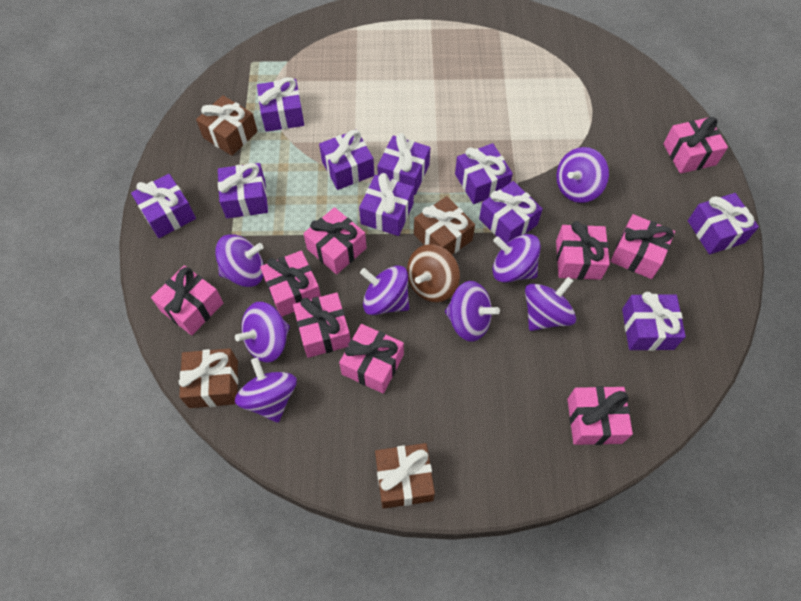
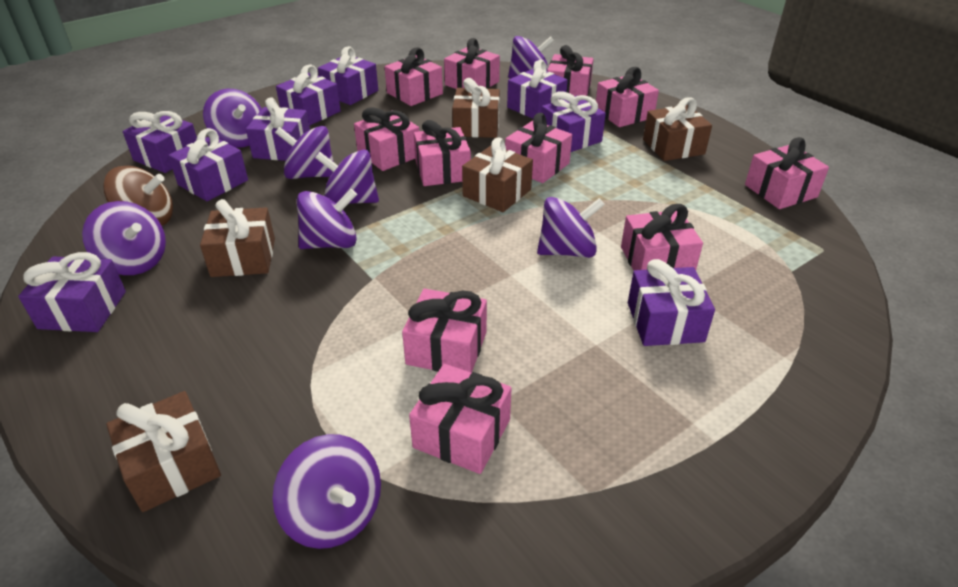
brown gift: [179,348,238,408] [196,95,258,156] [375,443,435,509] [414,196,475,255] = 4 -> [106,391,221,512] [200,199,275,277] [452,78,500,138] [462,138,533,212] [643,97,712,161] = 5
pink gift: [151,265,223,335] [260,250,321,317] [293,293,351,358] [303,207,366,275] [339,324,404,394] [556,221,610,280] [567,386,633,445] [610,214,675,279] [663,117,728,174] = 9 -> [354,107,419,171] [385,47,443,106] [402,289,487,373] [409,364,512,474] [414,120,471,186] [444,38,500,89] [505,113,572,183] [547,45,593,96] [596,67,659,127] [621,204,703,271] [745,137,829,209] = 11
purple gift: [131,174,196,238] [218,163,268,218] [257,77,304,132] [319,130,374,190] [359,173,414,236] [377,133,430,195] [455,143,513,204] [479,181,543,244] [622,292,686,351] [688,193,759,254] = 10 -> [18,252,126,332] [123,111,197,173] [168,128,248,201] [246,97,310,161] [276,64,341,126] [318,46,378,105] [507,60,568,119] [541,91,606,152] [628,259,715,346] = 9

